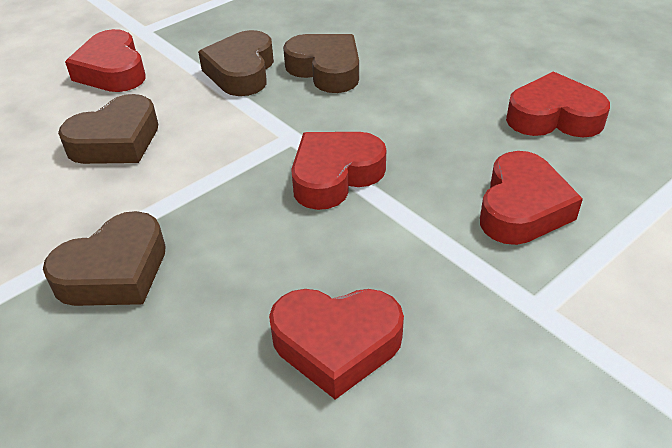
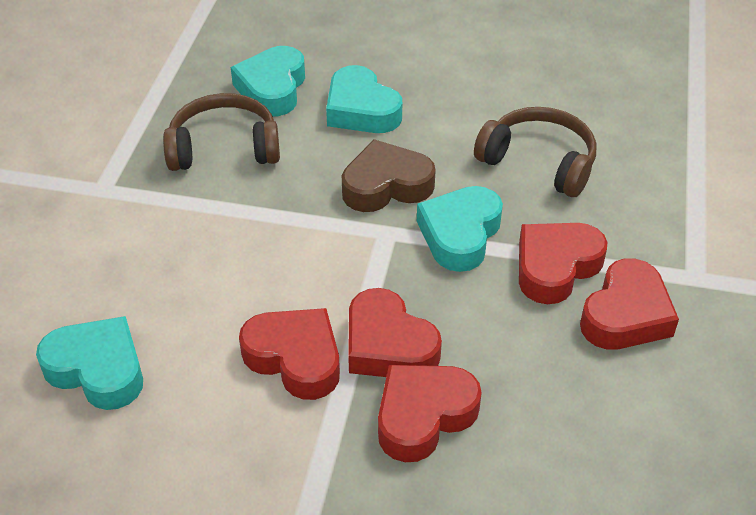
brown headphones: none = 0 -> [163,93,280,171] [474,107,596,197] = 2
brown heart: [43,211,165,306] [58,94,158,164] [198,30,274,96] [283,34,359,93] = 4 -> [342,139,436,212] = 1
turquoise heart: none = 0 -> [36,316,143,410] [231,46,305,116] [326,65,402,133] [417,186,503,272] = 4

